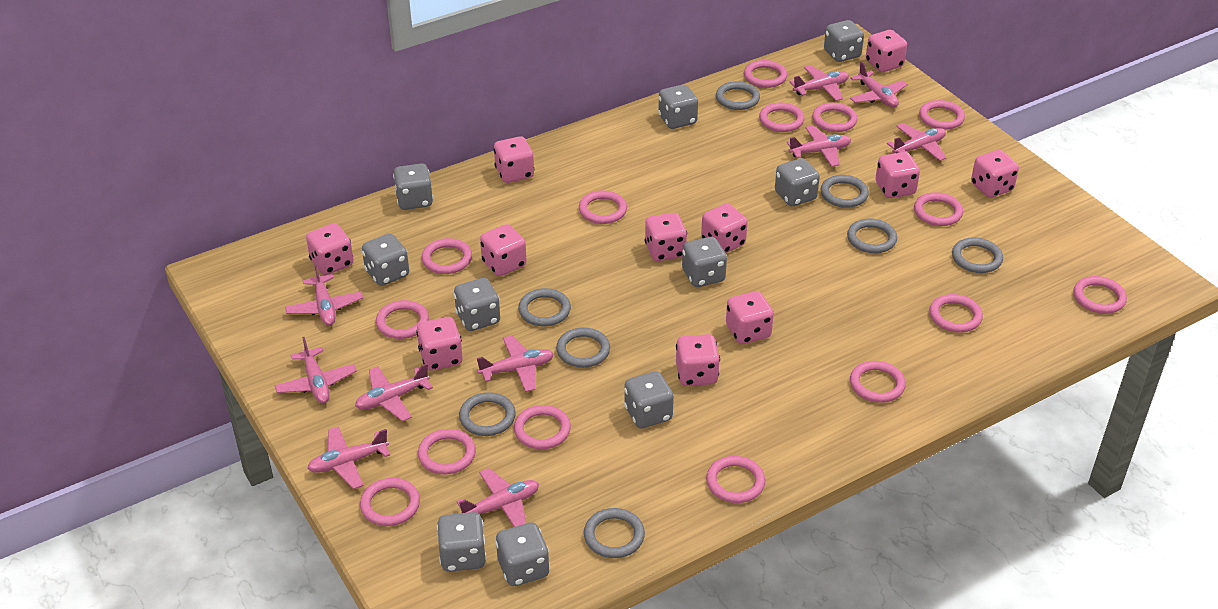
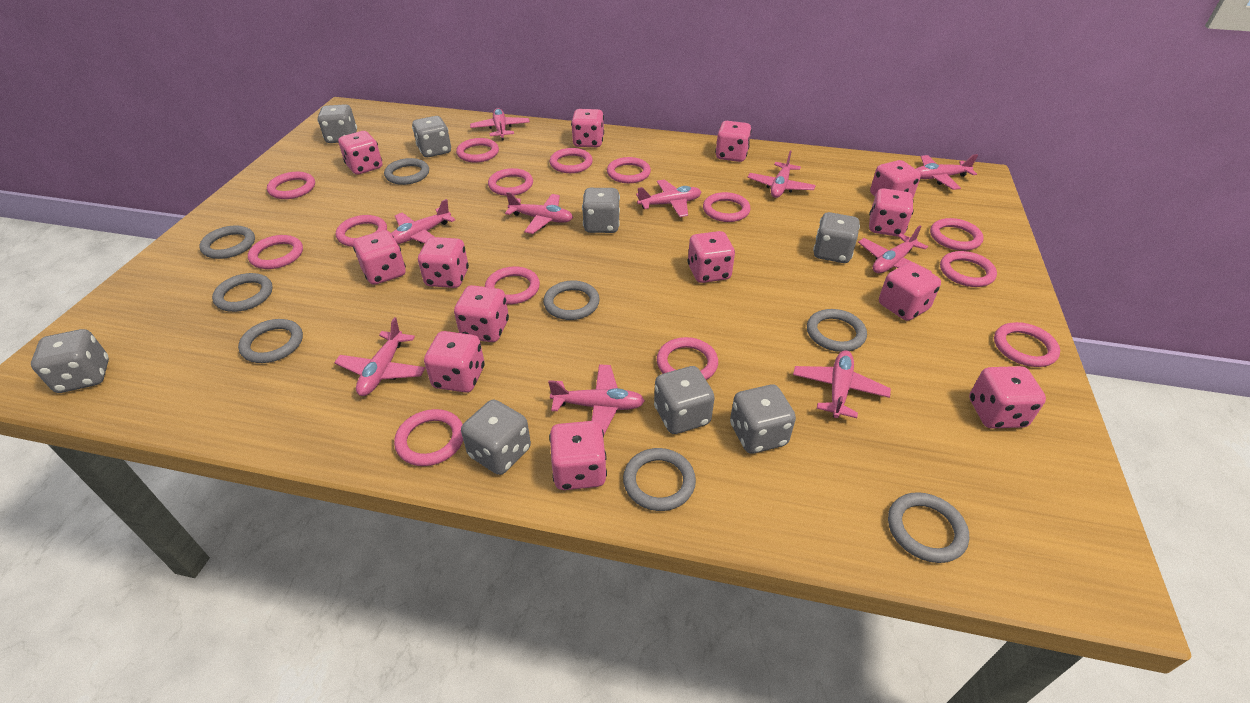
grey dice: [362,233,409,286] [393,164,433,210] [437,512,486,572] [454,278,500,331] [495,522,550,586] [624,371,674,429] [658,84,698,129] [682,237,727,287] [775,158,820,206] [824,20,864,62] = 10 -> [31,329,109,393] [318,104,357,143] [412,116,451,157] [461,400,531,475] [582,188,620,233] [654,366,715,434] [730,385,796,454] [813,212,860,263] = 8
pink dice: [306,223,353,275] [416,317,463,371] [480,224,527,276] [494,136,534,183] [645,213,687,261] [676,334,720,386] [701,203,748,253] [726,291,774,344] [866,30,907,72] [876,152,920,198] [971,150,1019,198] = 11 -> [338,131,382,175] [353,230,406,285] [418,237,469,288] [424,331,485,393] [454,285,509,342] [549,421,607,490] [571,109,604,147] [687,231,735,283] [715,121,752,162] [869,188,914,237] [870,160,921,198] [879,262,941,321] [969,366,1046,428] = 13
pink ring: [360,478,420,526] [376,300,429,339] [418,429,476,475] [422,238,472,274] [514,405,571,449] [579,190,627,224] [706,456,765,503] [744,60,787,88] [759,103,804,132] [812,103,858,132] [850,361,906,403] [914,192,963,226] [919,100,965,130] [929,294,983,332] [1073,276,1127,314] = 15 -> [248,235,303,269] [267,172,315,199] [336,215,387,247] [394,409,463,466] [456,138,499,162] [485,266,540,304] [488,168,533,196] [550,148,593,173] [607,157,651,183] [657,337,718,380] [703,192,751,222] [930,218,984,251] [940,251,997,287] [994,322,1060,367] = 14

